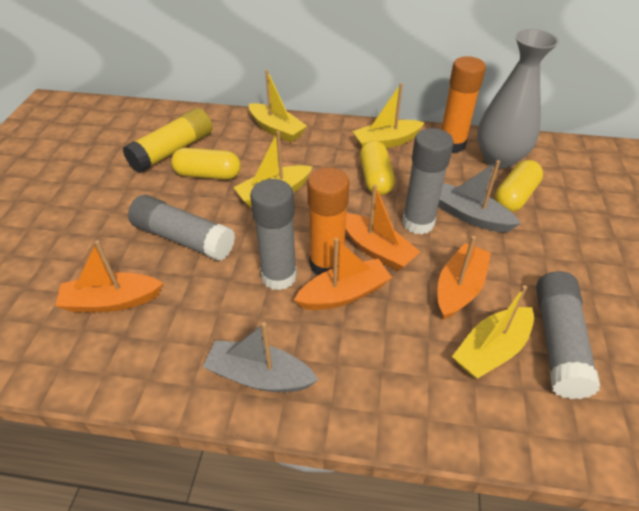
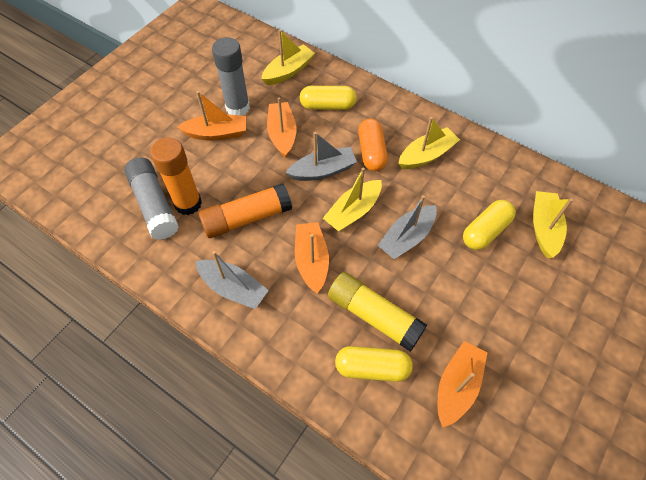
grey boat: [203,322,319,392] [438,160,521,232] = 2 -> [195,251,269,309] [286,132,357,181] [377,195,437,259] = 3
grey glue stick: [128,195,235,261] [250,179,297,290] [402,128,454,234] [536,271,600,399] = 4 -> [124,157,179,240] [212,37,250,116] = 2
grey vase: [477,29,559,169] = 1 -> none = 0
orange capsule: none = 0 -> [358,119,388,172] = 1

